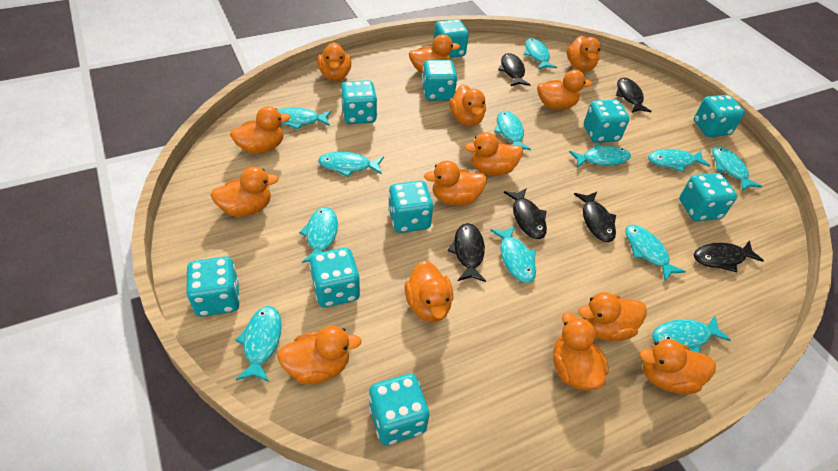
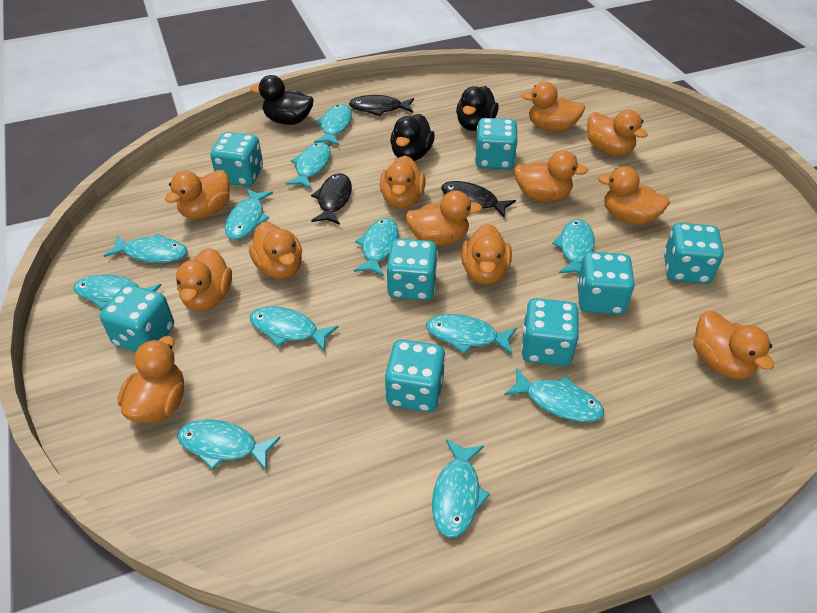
black duck: none = 0 -> [251,75,314,125] [390,114,435,161] [456,86,499,131] = 3
black fish: [447,223,486,282] [498,53,530,86] [504,188,547,239] [574,192,616,242] [616,77,652,113] [694,241,764,273] = 6 -> [311,173,352,225] [349,95,414,116] [441,181,516,218] = 3
orange duck: [210,167,279,217] [230,106,290,154] [277,326,362,384] [318,42,351,81] [405,261,453,322] [409,34,460,73] [424,161,487,205] [449,85,486,126] [465,132,523,175] [537,70,592,110] [553,312,609,390] [567,36,601,72] [578,292,647,341] [640,339,716,394] = 14 -> [118,336,184,423] [165,170,230,219] [176,247,232,311] [249,222,302,279] [380,155,425,209] [405,190,482,246] [461,224,512,285] [514,151,588,201] [521,82,585,132] [587,110,648,156] [598,166,670,225] [693,311,774,379] = 12
turquoise dice: [186,257,240,317] [309,248,360,308] [341,80,377,124] [369,374,429,445] [388,181,433,233] [422,60,457,101] [434,19,469,58] [584,100,629,143] [679,173,737,221] [694,95,745,137] = 10 -> [100,284,174,352] [210,132,263,186] [384,339,446,412] [386,239,438,301] [475,118,518,170] [521,298,579,366] [577,252,635,315] [664,222,724,284] = 8

